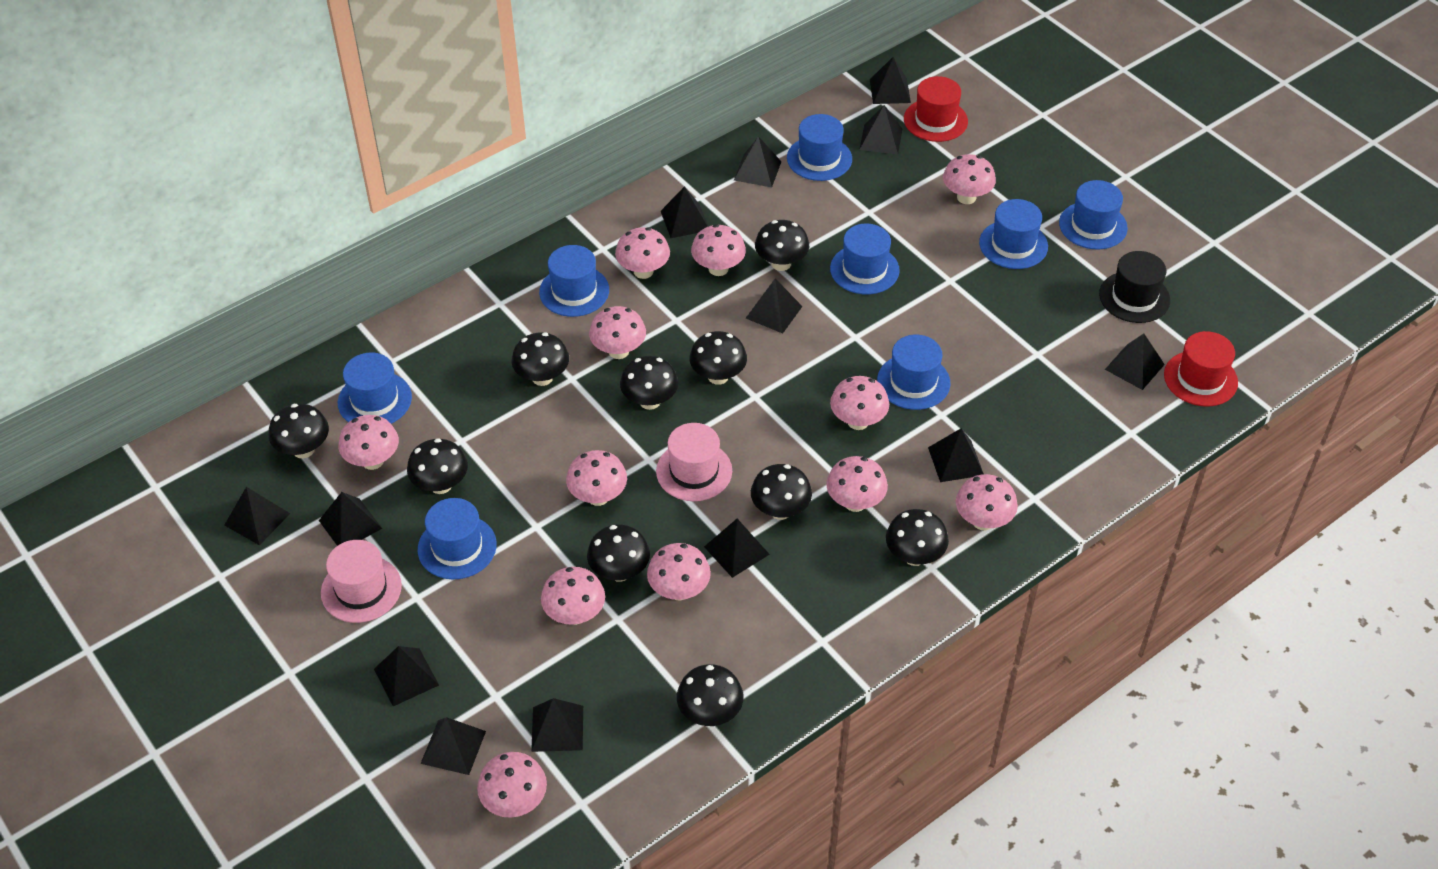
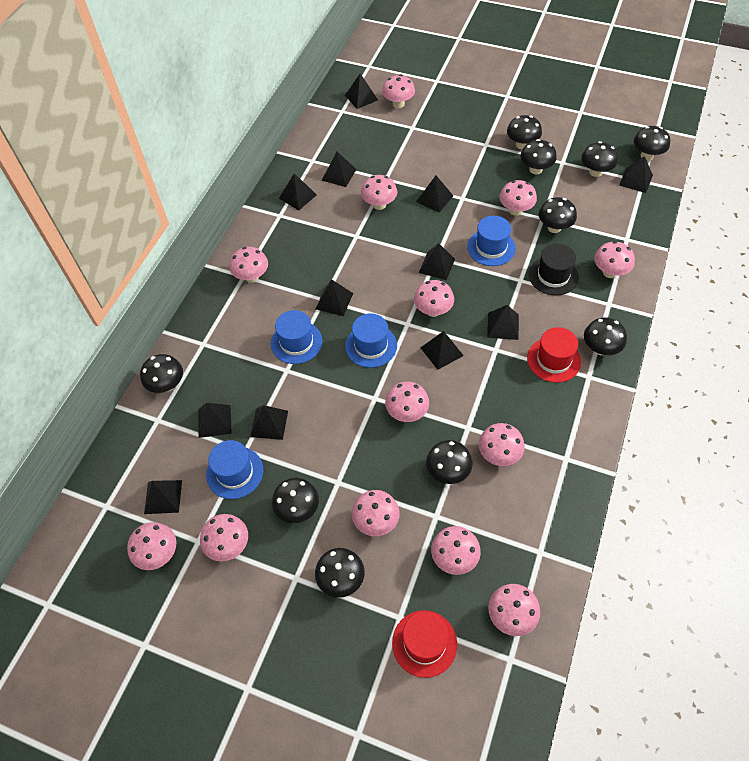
black pyramid: [224,487,290,545] [319,492,382,546] [374,646,439,706] [420,717,486,775] [531,698,583,752] [661,186,708,238] [704,519,770,578] [734,136,782,187] [746,278,803,333] [859,105,902,154] [870,57,911,104] [928,428,984,482] [1105,333,1165,390] = 13 -> [144,480,182,514] [198,403,232,438] [250,405,288,440] [279,173,317,211] [316,280,353,316] [322,152,357,187] [345,74,378,109] [416,176,453,212] [419,243,455,280] [421,331,464,370] [487,305,519,340] [619,156,653,193] = 12
blue hat: [338,352,412,424] [418,498,497,579] [539,245,609,317] [787,114,852,181] [830,224,900,294] [877,335,951,410] [979,199,1048,269] [1059,180,1128,250] = 8 -> [206,440,263,499] [271,310,322,364] [345,313,397,368] [467,216,516,266] = 4
pink hat: [321,540,402,623] [656,423,732,501] = 2 -> none = 0
pink mushroom: [338,415,399,470] [477,752,547,818] [541,567,605,625] [566,450,627,506] [589,306,646,359] [615,227,670,279] [647,543,711,601] [691,224,746,276] [826,456,888,512] [830,376,889,430] [943,154,996,204] [956,474,1018,530] = 12 -> [127,522,176,570] [200,514,248,561] [229,247,268,283] [352,490,400,536] [361,175,397,210] [382,75,415,108] [385,382,429,422] [414,280,454,317] [431,526,481,575] [479,423,525,466] [488,584,540,636] [499,180,537,216] [594,241,635,278] = 13

